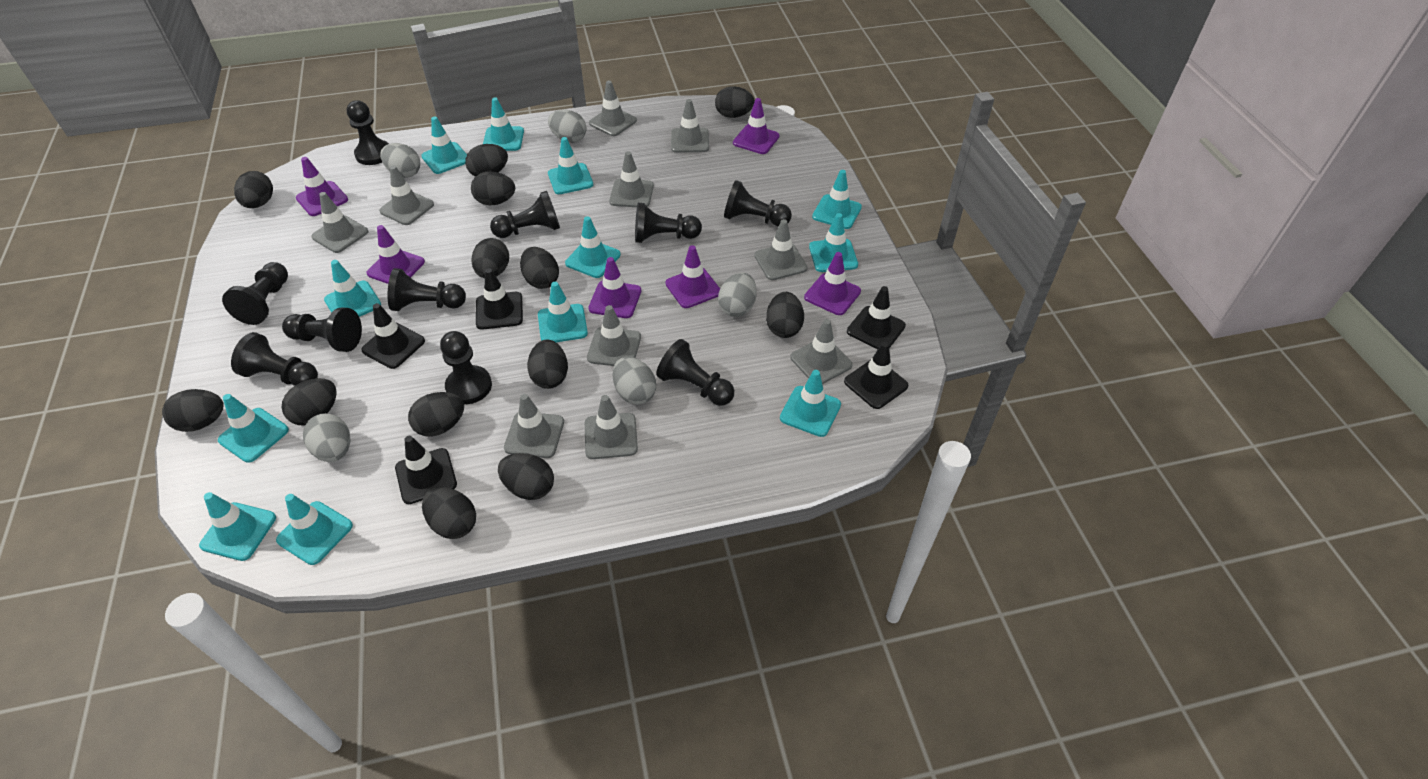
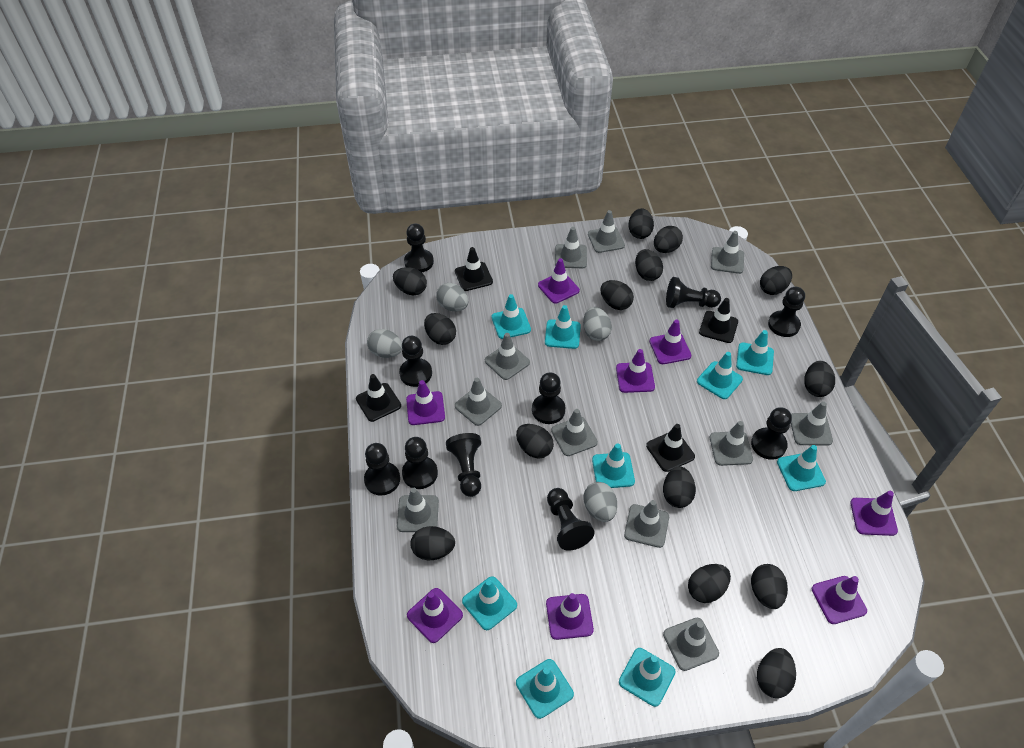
black egg: [162,389,224,432] [234,171,273,208] [282,378,337,426] [408,392,464,437] [422,487,476,539] [465,144,508,177] [471,171,515,205] [471,238,509,278] [498,453,554,500] [520,247,559,289] [527,340,568,389] [715,86,755,118] [766,292,804,338] = 13 -> [393,267,427,295] [411,526,455,560] [424,313,456,345] [516,424,554,459] [601,280,634,310] [629,208,654,239] [635,249,663,281] [654,226,683,253] [663,466,696,508] [688,564,731,603] [751,564,788,609] [757,648,796,698] [760,266,792,295] [804,361,835,397] = 14
black traffic cone: [361,303,425,369] [395,436,457,504] [476,268,523,330] [844,342,908,409] [847,286,906,349] = 5 -> [356,374,401,422] [455,247,493,291] [646,424,695,472] [699,298,738,343] = 4
grey egg: [303,413,351,462] [380,143,420,178] [548,109,587,143] [613,357,656,404] [718,273,757,317] = 5 -> [367,329,402,358] [436,283,469,311] [583,307,612,341] [583,482,617,522] = 4
grey traffic cone: [312,192,368,253] [379,166,434,225] [504,394,564,458] [585,395,638,459] [587,305,641,366] [589,81,637,136] [609,151,654,207] [671,99,709,153] [754,219,808,280] [790,319,853,384] = 10 -> [397,488,439,532] [455,378,502,426] [485,333,530,380] [551,409,598,456] [555,227,587,268] [588,210,625,253] [624,500,669,548] [663,618,719,671] [710,421,753,466] [711,231,744,274] [791,402,833,446] = 11
purple traffic cone: [296,157,348,216] [367,225,425,284] [589,257,641,318] [665,245,720,308] [733,98,780,154] [804,252,861,315] = 6 -> [406,380,445,425] [407,588,463,643] [538,258,580,304] [546,593,594,640] [616,349,655,393] [649,320,691,364] [812,576,867,624] [850,491,898,536] = 8
turquoise traffic cone: [199,492,276,561] [218,394,289,463] [276,494,353,565] [324,260,381,317] [421,116,467,174] [483,98,524,151] [538,282,588,342] [548,137,593,194] [565,216,621,278] [780,370,841,437] [809,213,858,272] [812,170,862,229] = 12 -> [462,576,517,630] [491,294,531,339] [516,659,574,719] [545,305,581,349] [592,443,635,488] [619,648,675,707] [697,352,743,399] [736,330,774,375] [777,445,826,491] = 9

